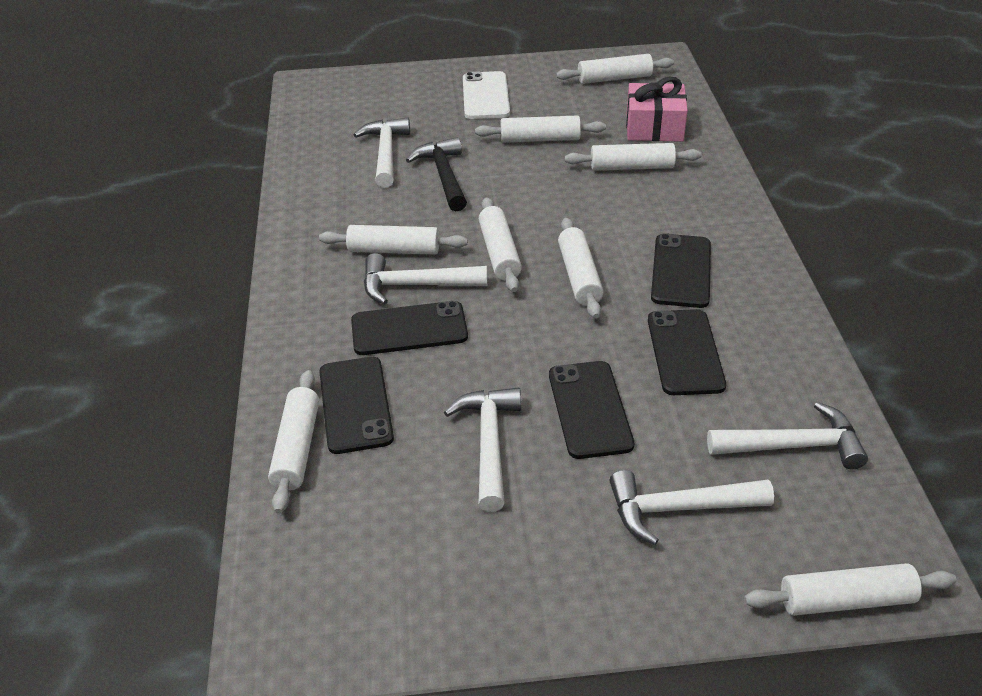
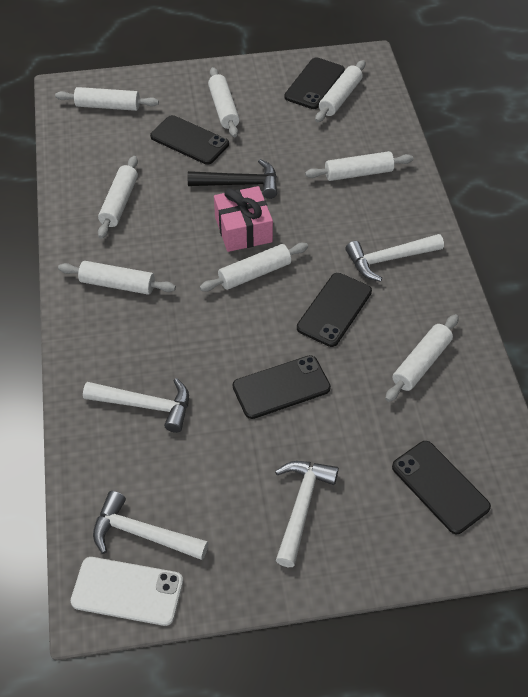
white hammer: [354,118,410,188] [364,253,487,305] [444,387,521,512] [609,470,774,545] [707,402,868,469] = 5 -> [83,378,189,433] [93,491,209,560] [275,461,339,567] [345,234,444,282] = 4

